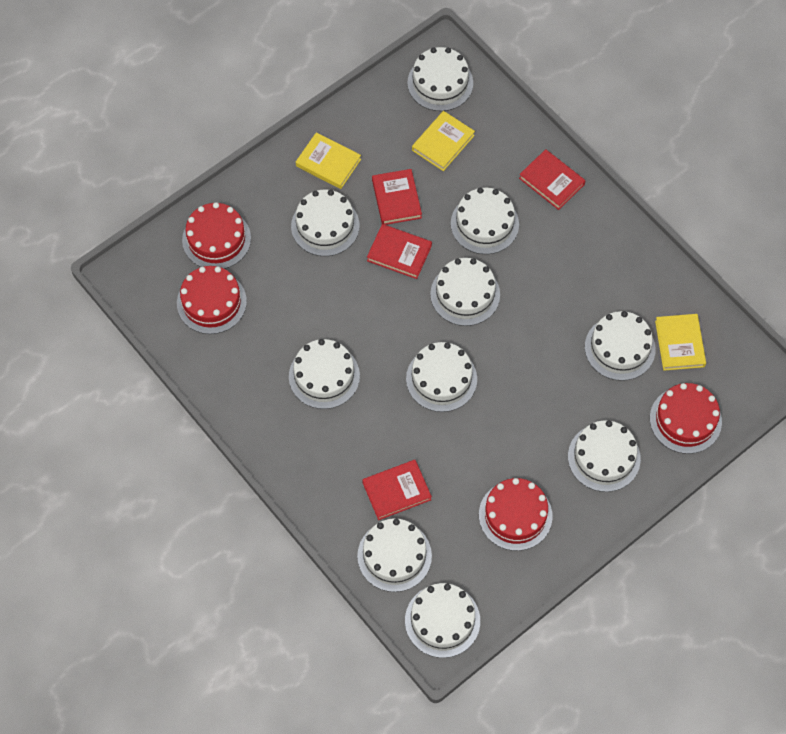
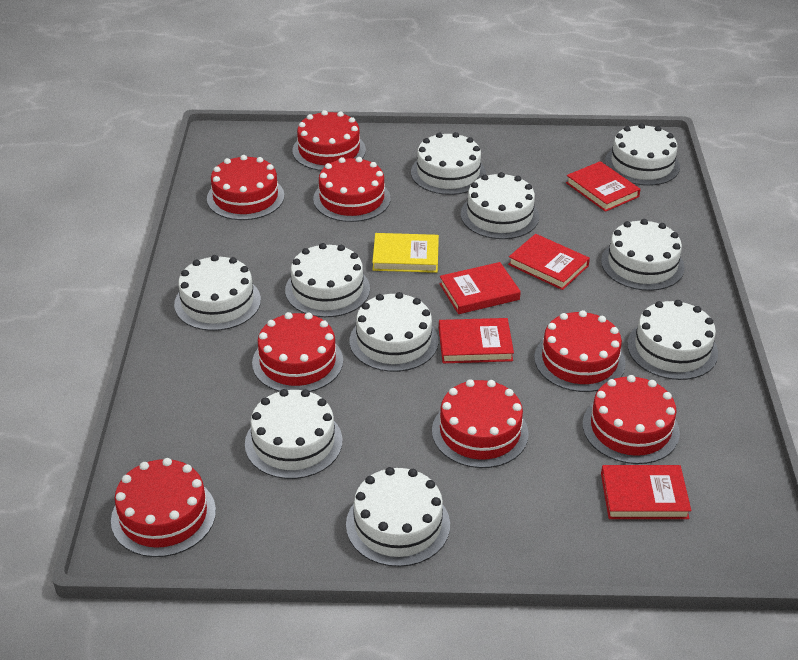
red book: [362,460,432,520] [367,224,432,279] [372,169,422,225] [519,149,585,210] = 4 -> [439,318,514,363] [440,262,521,314] [508,234,590,290] [566,161,641,212] [601,465,691,519] = 5
red cake: [177,266,247,334] [182,202,251,269] [479,478,552,551] [650,383,722,454] = 4 -> [111,458,216,557] [207,155,284,220] [252,312,343,392] [292,110,366,171] [313,157,391,222] [432,379,529,468] [534,310,626,392] [583,375,680,464] = 8
yellow book: [296,132,361,189] [412,111,475,171] [655,314,706,371] = 3 -> [372,233,439,273] = 1

